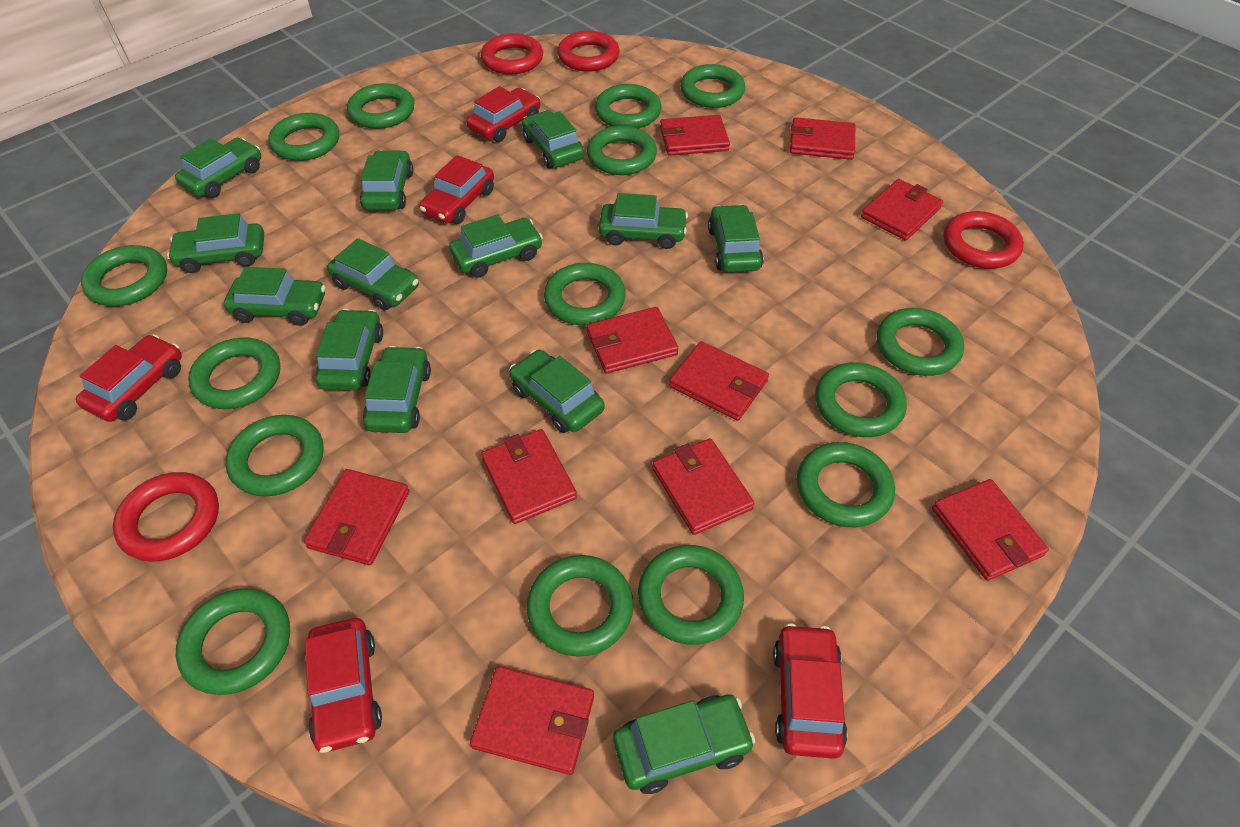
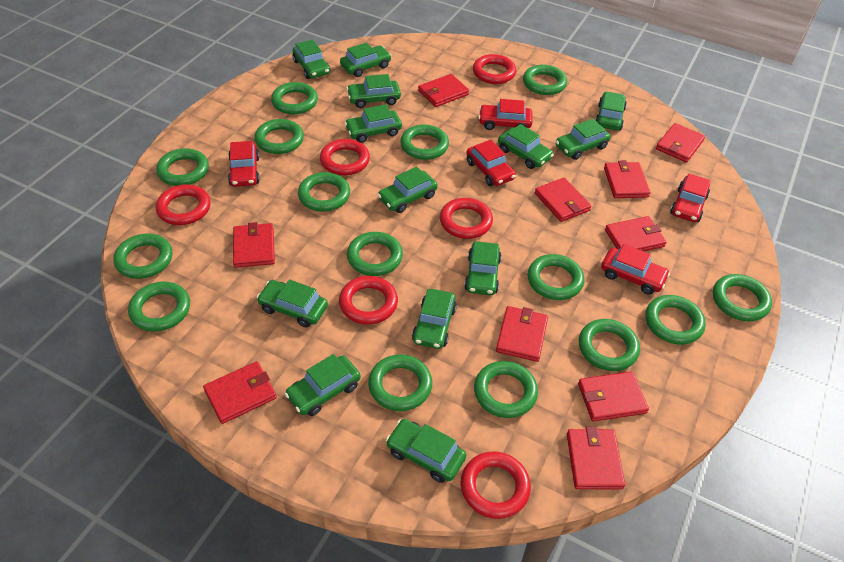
red ring: [113,472,219,561] [481,33,543,74] [558,31,620,72] [943,211,1024,269] = 4 -> [156,184,211,225] [320,139,370,175] [339,276,398,325] [440,198,493,239] [461,451,531,519] [473,54,516,84] = 6

